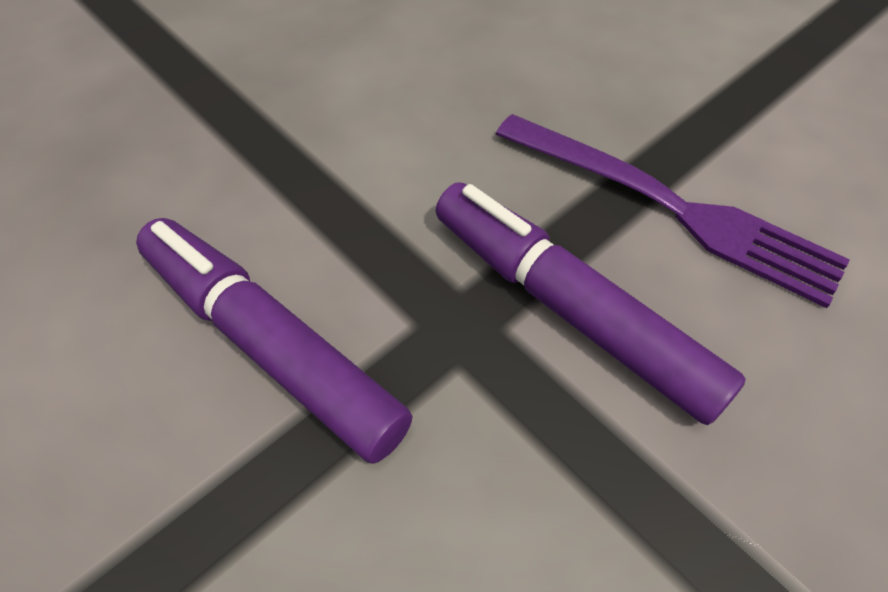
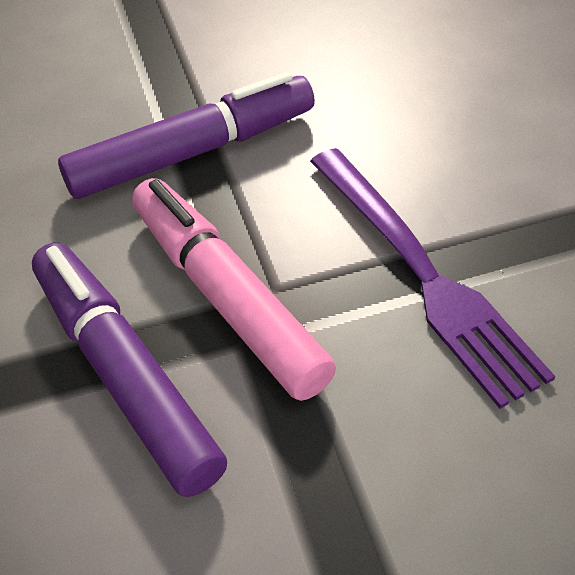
pink marker: none = 0 -> [132,178,336,401] = 1

